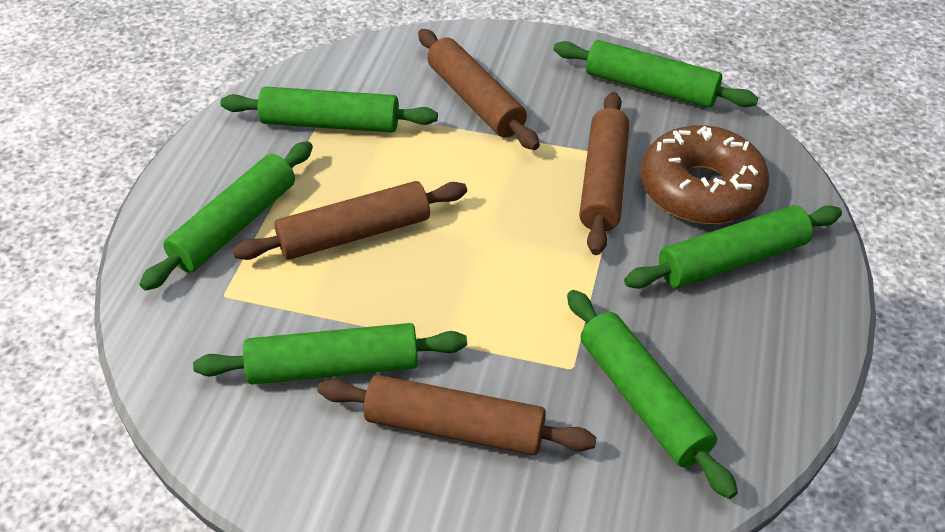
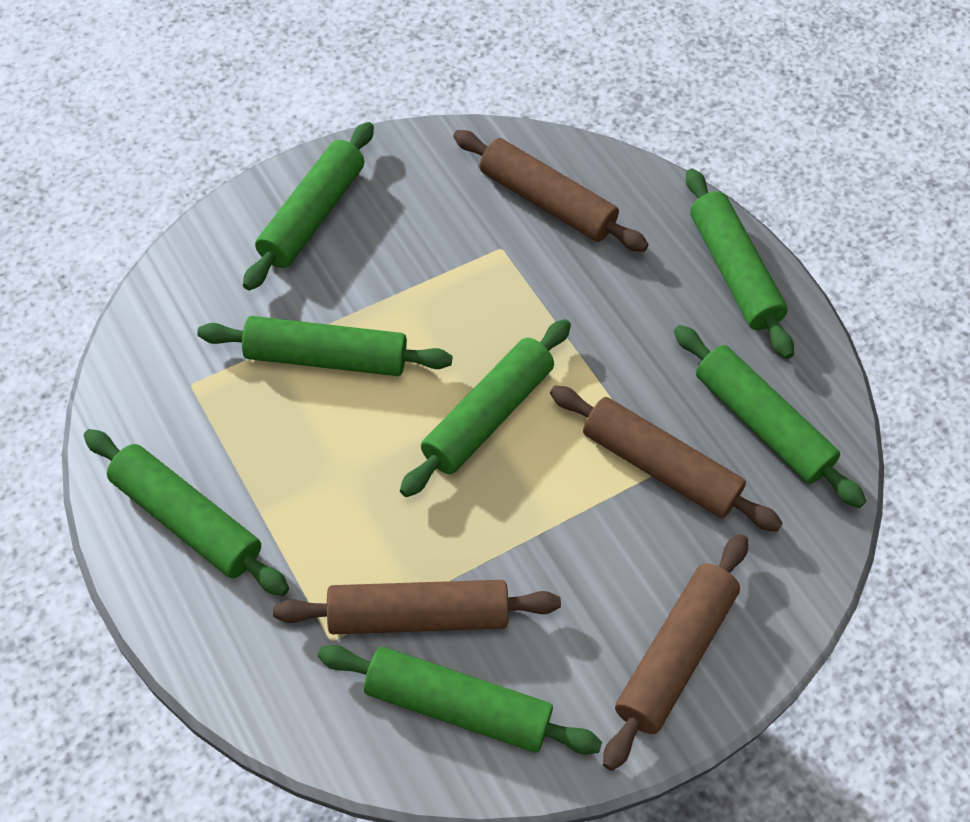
brown donut: [641,125,769,224] = 1 -> none = 0
green rolling pin: [139,141,313,291] [193,323,467,384] [220,87,438,133] [554,40,758,108] [567,290,738,499] [624,205,842,289] = 6 -> [84,429,289,596] [197,316,453,376] [243,122,374,291] [318,645,602,755] [400,319,571,497] [674,325,866,508] [686,168,794,359] = 7

